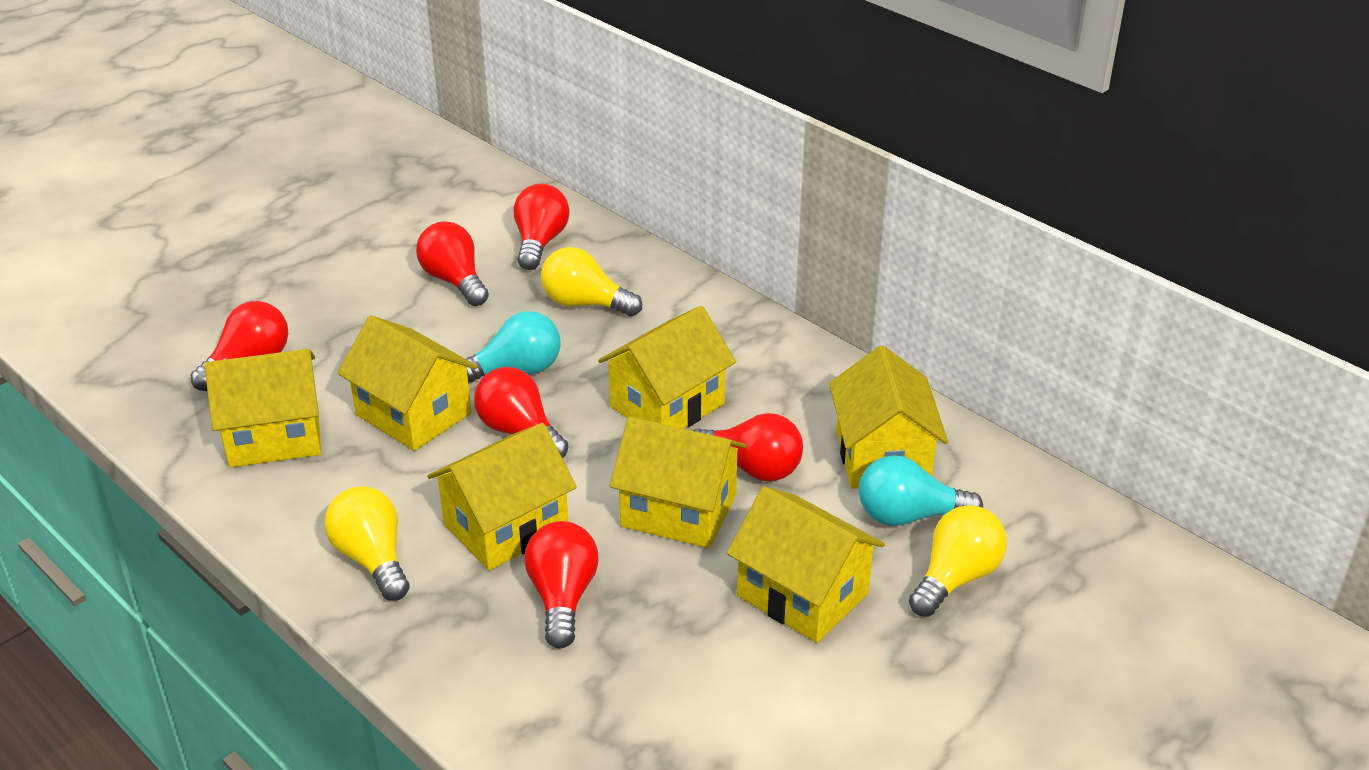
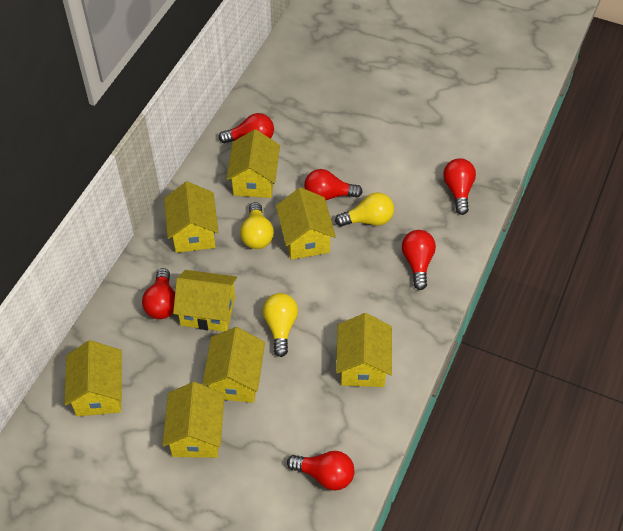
turquoise light bulb: [466,311,560,383] [859,455,983,526] = 2 -> none = 0
yellow house: [204,349,321,468] [337,315,477,451] [427,423,577,570] [598,306,736,429] [610,417,746,548] [727,486,885,643] [829,345,948,489] = 7 -> [64,340,122,416] [162,382,225,458] [164,181,218,253] [173,270,237,332] [202,327,265,403] [226,129,280,198] [276,188,336,260] [336,313,392,387] = 8

